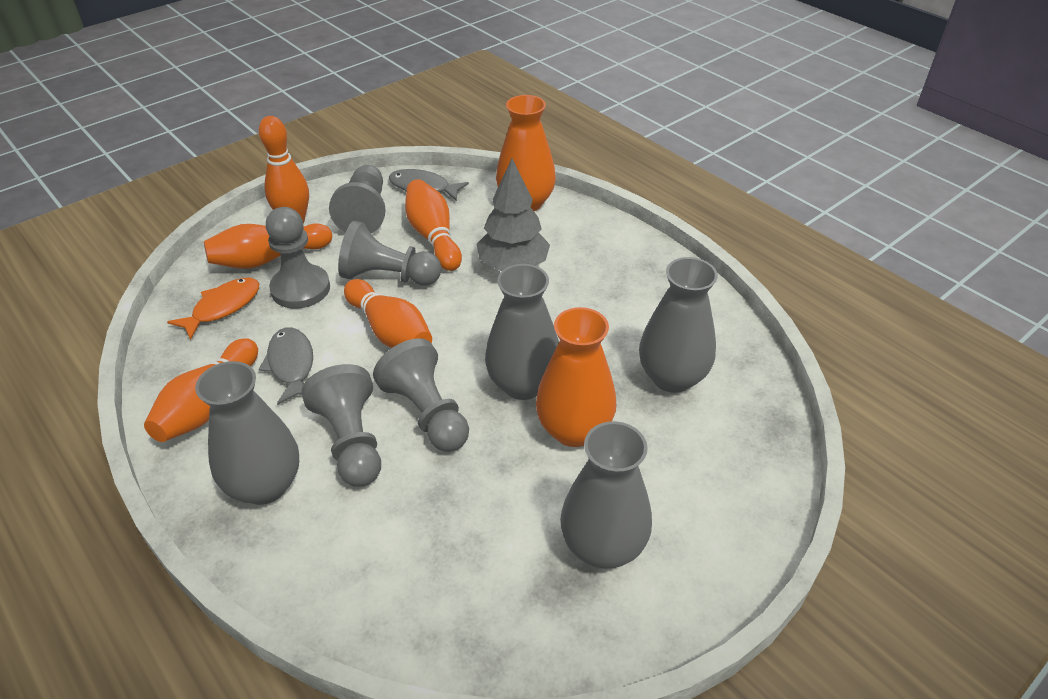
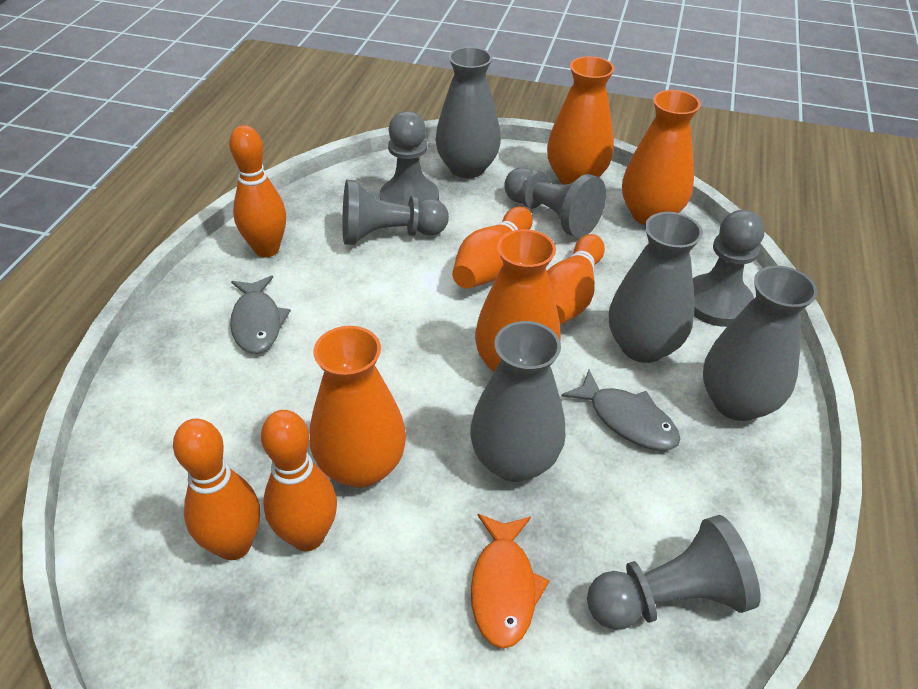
grey tree: [477,158,550,271] = 1 -> none = 0
orange vase: [496,95,556,211] [536,307,616,447] = 2 -> [310,326,406,488] [475,229,561,372] [547,56,614,185] [622,90,701,225] = 4

